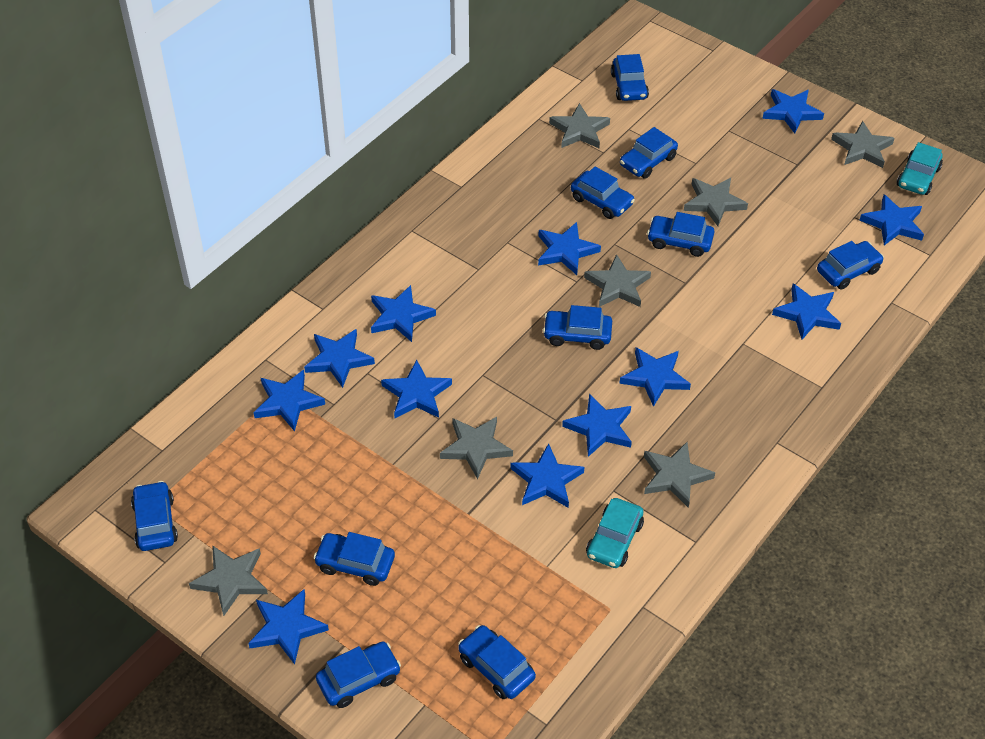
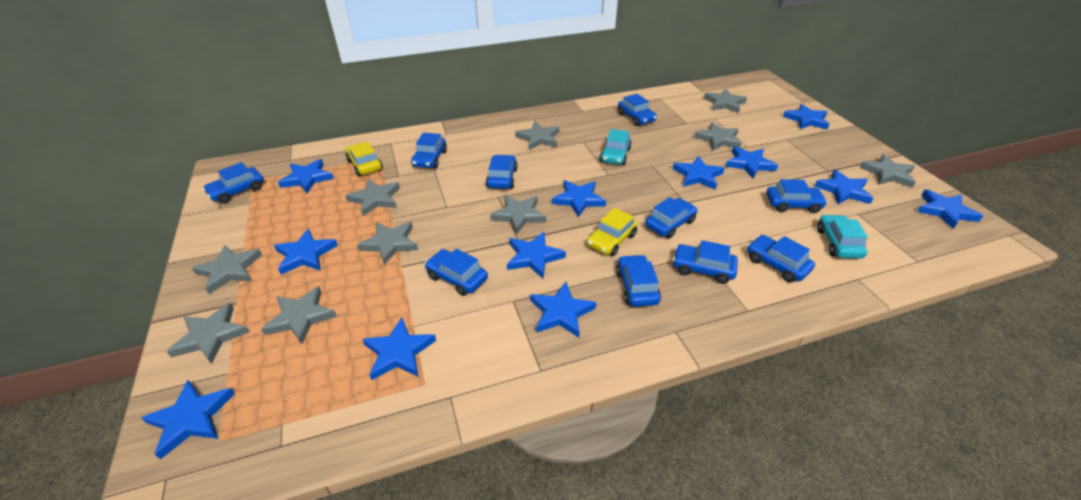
grey star: [189,545,268,616] [440,417,513,479] [549,103,610,148] [584,254,651,307] [644,442,715,508] [684,178,748,226] [831,121,895,168] = 7 -> [166,303,249,364] [192,245,262,294] [261,286,337,344] [345,179,400,216] [357,222,418,265] [490,195,546,235] [515,121,560,150] [694,122,742,151] [704,89,747,113] [859,154,916,188] = 10
yellow car: none = 0 -> [346,142,383,176] [587,208,638,256] = 2

